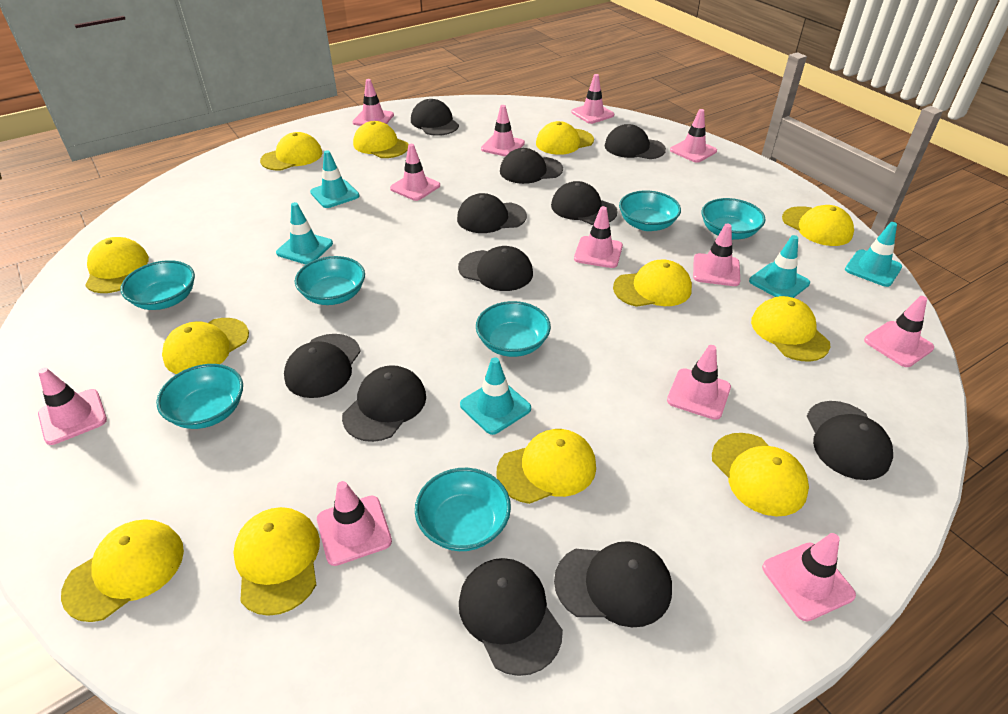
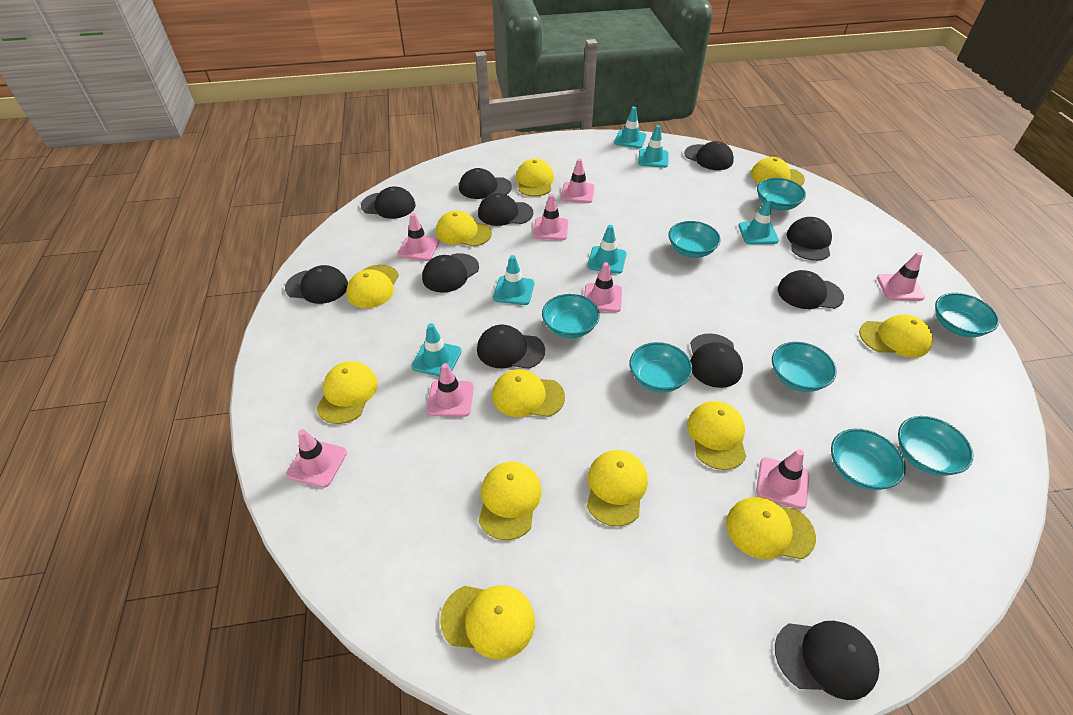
pink traffic cone: [38,367,107,445] [317,481,392,566] [352,79,394,126] [390,144,440,201] [481,105,525,156] [571,74,614,124] [574,206,623,268] [667,345,731,420] [670,109,717,163] [693,224,740,286] [762,533,856,621] [864,296,934,367] = 12 -> [286,429,347,488] [398,213,439,261] [427,363,474,417] [533,194,568,240] [561,159,594,203] [584,262,622,312] [756,449,809,509] [877,252,925,301] = 8
turquoise bowl: [120,260,195,310] [156,364,243,429] [295,256,365,305] [415,468,511,551] [476,301,551,357] [619,190,681,231] [702,198,766,240] = 7 -> [542,294,600,338] [630,342,692,393] [668,221,721,258] [757,178,806,210] [772,342,837,392] [831,429,906,490] [898,416,974,476] [935,293,999,337] = 8
turquoise traffic cone: [276,202,333,264] [310,150,359,208] [460,357,531,435] [749,235,810,298] [845,222,902,287] = 5 -> [412,323,461,377] [493,255,534,305] [587,225,626,274] [614,107,646,149] [638,125,669,168] [738,198,779,245] = 6

